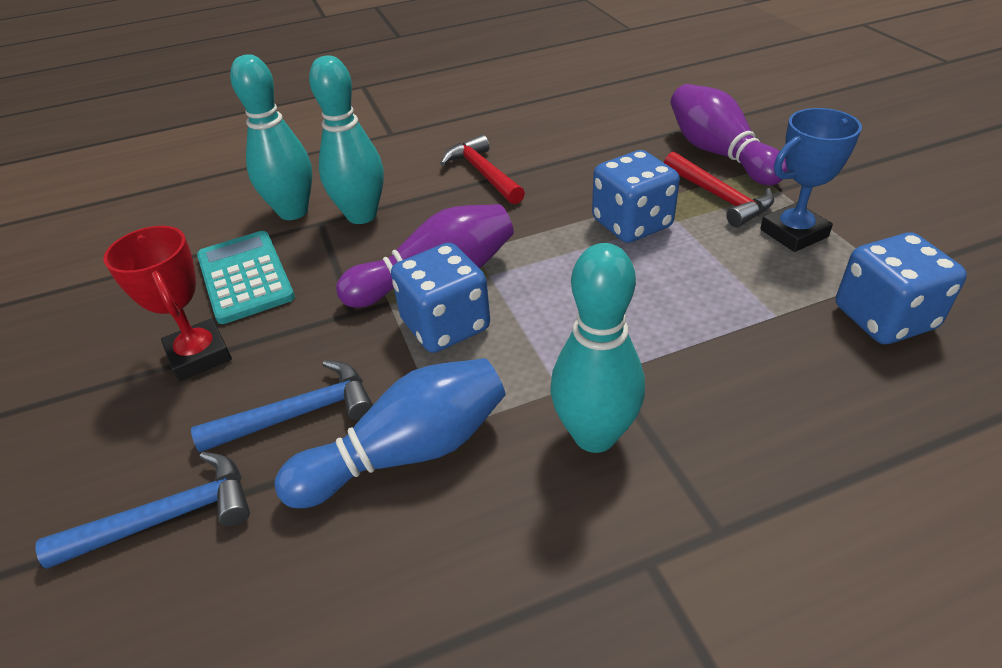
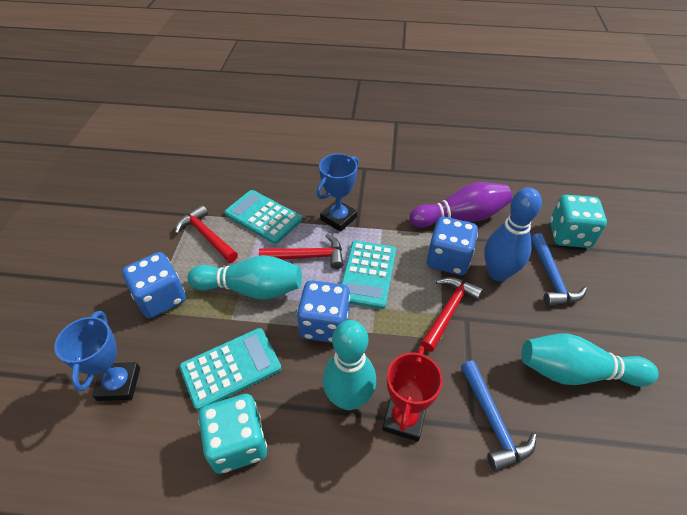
blue trophy: [760,108,862,252] = 1 -> [54,311,140,401] [317,154,359,232] = 2
purple bowling pin: [336,204,514,308] [671,84,788,185] = 2 -> [409,182,512,228] = 1
red hammer: [440,135,525,204] [664,151,774,227] = 2 -> [175,205,238,263] [259,234,344,269] [420,277,483,352] = 3
turquoise calculator: [197,231,295,324] = 1 -> [179,328,281,411] [224,190,302,244] [341,241,396,309] = 3
turquoise dice: none = 0 -> [198,394,267,474] [550,195,607,248] = 2

